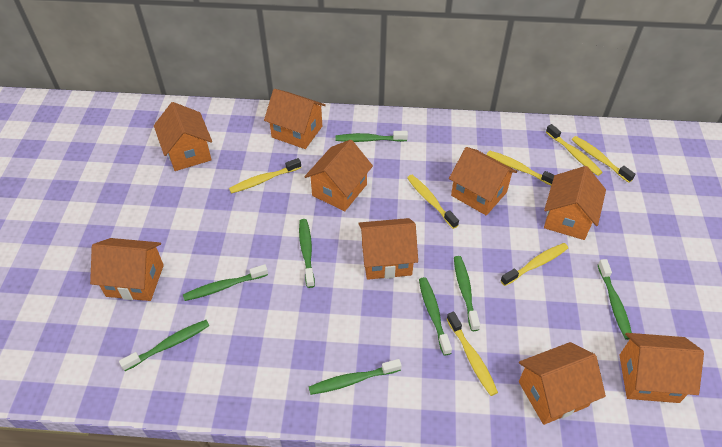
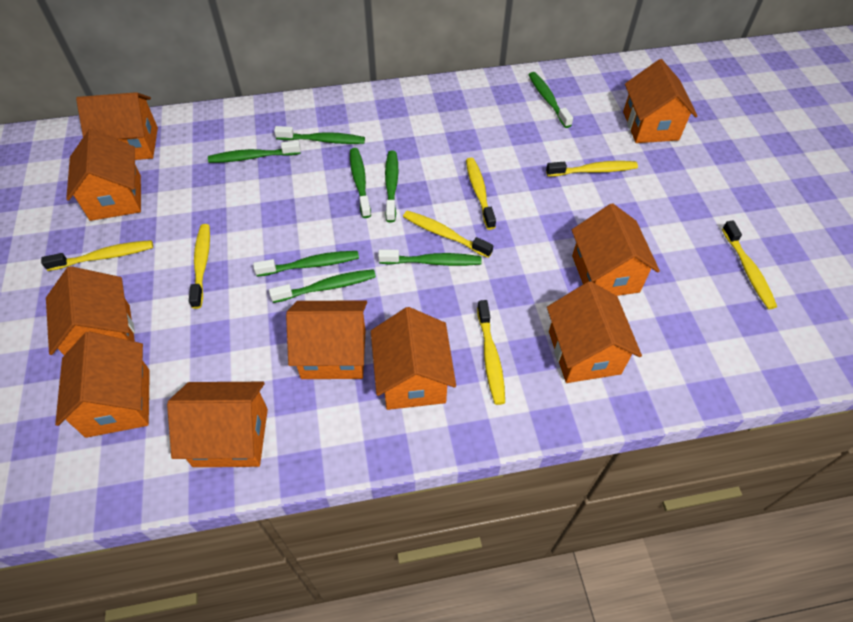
orange house: [90,238,164,301] [154,102,212,171] [264,89,326,149] [305,140,373,211] [358,218,418,280] [449,147,517,216] [519,342,606,425] [544,166,606,240] [620,333,704,403] = 9 -> [46,266,135,355] [55,331,150,438] [66,129,141,221] [76,92,158,160] [167,382,268,467] [286,300,367,379] [371,307,456,410] [547,281,642,383] [572,203,660,296] [623,59,697,143] = 10

